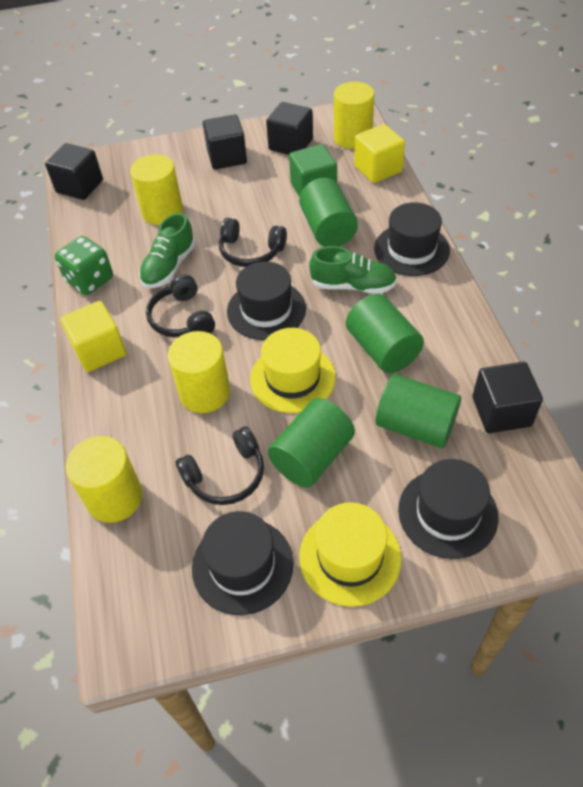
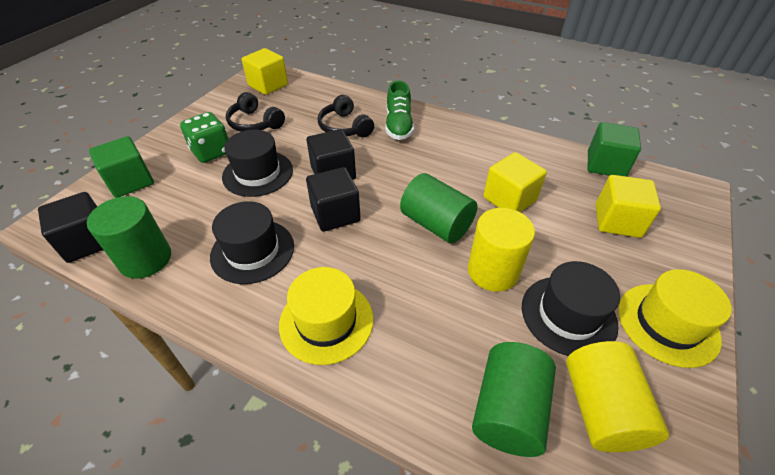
black cube: [45,143,103,200] [203,114,247,169] [266,102,313,155] [472,362,543,433] = 4 -> [38,192,103,263] [306,167,361,232] [307,129,356,180] = 3
black hat: [192,511,294,615] [227,262,306,340] [374,202,450,276] [398,459,498,559] = 4 -> [210,201,294,284] [222,130,293,197] [522,261,620,356] = 3
black headphones: [146,275,215,337] [176,426,264,505] [219,218,287,267] = 3 -> [226,92,285,132] [318,95,374,137] = 2
green cube: [289,144,337,197] = 1 -> [89,136,154,198] [588,122,641,177] = 2
green cylinder: [268,398,355,488] [299,178,358,247] [346,294,424,373] [376,374,461,448] = 4 -> [87,196,171,279] [400,173,477,244] [472,342,556,457] = 3
green shoe: [139,213,196,288] [309,246,397,294] = 2 -> [385,81,414,140] = 1
yellow cube: [60,301,126,372] [354,124,405,183] = 2 -> [242,48,288,95] [483,152,547,212] [596,175,661,238] = 3
yellow cylinder: [66,436,143,523] [130,154,183,225] [168,331,230,413] [334,82,374,149] = 4 -> [468,208,535,292] [566,341,669,452] = 2

